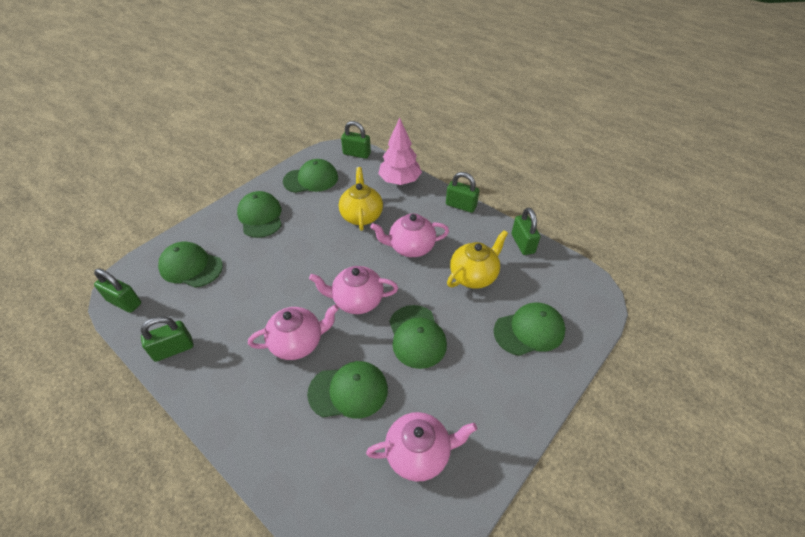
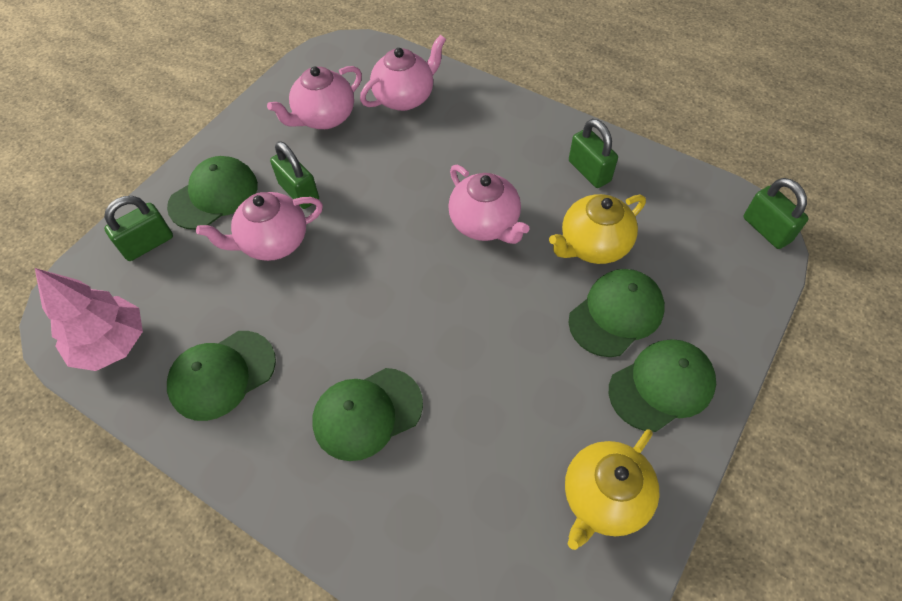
green cap: [158,242,223,288] [237,191,282,238] [283,159,338,193] [307,361,388,419] [389,305,447,369] [494,302,565,356] = 6 -> [167,156,258,230] [167,331,276,421] [312,368,423,461] [569,269,665,357] [609,339,716,432] = 5
green padlock: [94,268,141,313] [140,316,193,362] [341,121,371,159] [446,172,479,213] [512,207,540,255] = 5 -> [104,196,173,261] [270,141,319,209] [569,119,618,188] [743,178,809,249] = 4

